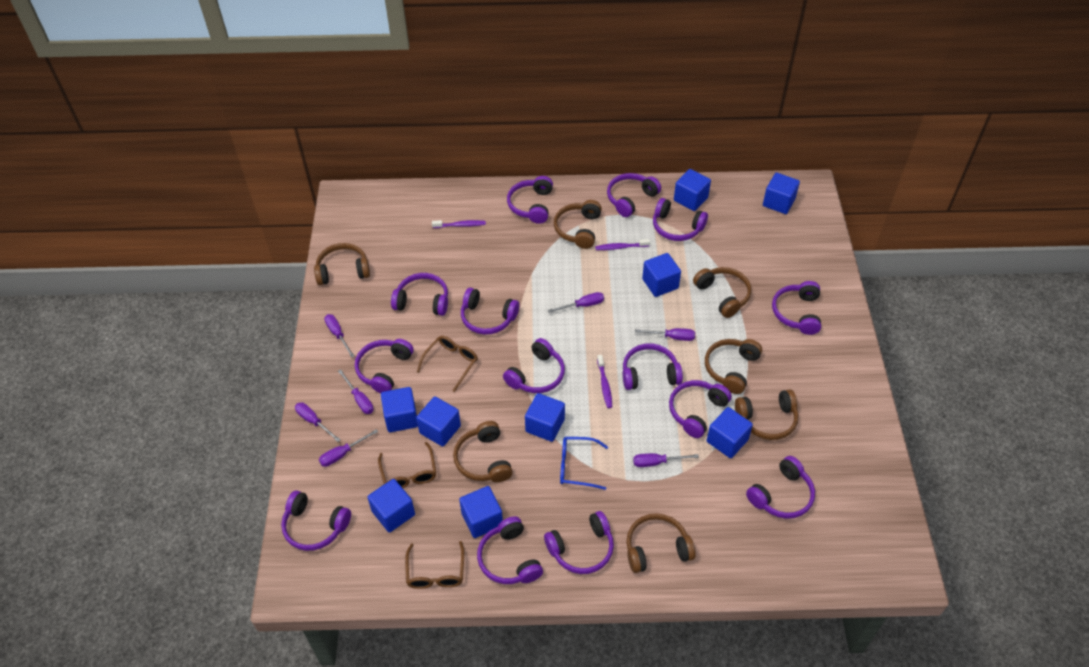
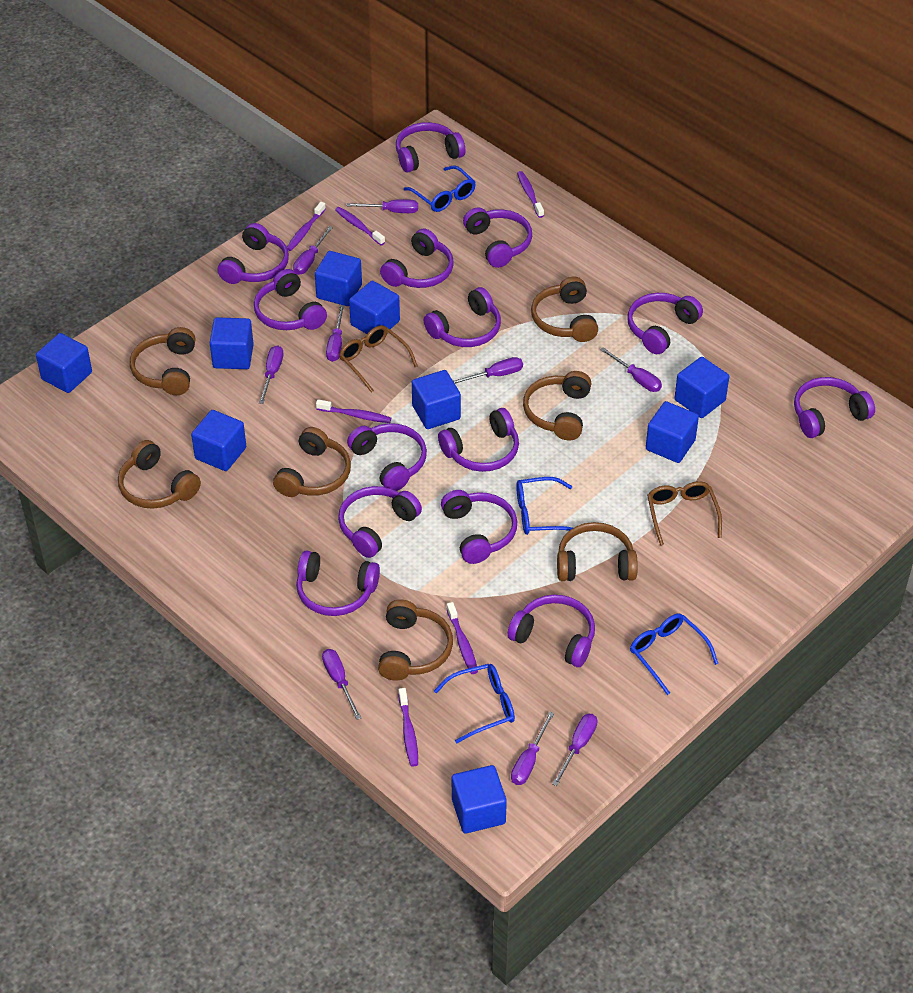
blue glasses: [560,437,608,490] = 1 -> [404,165,476,212] [434,664,515,743] [516,477,573,535] [630,614,718,695] = 4
brown glasses: [378,442,436,488] [405,541,464,589] [417,336,478,392] = 3 -> [339,325,418,393] [647,481,722,546] = 2
purple screwdriver: [295,402,341,442] [319,429,378,467] [324,314,354,358] [338,369,374,414] [548,292,604,313] [633,453,699,467] [635,328,695,341] = 7 -> [259,345,283,404] [293,226,333,275] [322,649,361,720] [326,305,345,362] [347,199,418,213] [453,357,523,384] [511,711,554,785] [552,714,597,786] [600,347,662,392] = 9
purple toothbrush: [432,220,486,228] [595,239,650,250] [597,355,612,408] = 3 -> [287,202,326,251] [316,399,391,423] [335,207,385,245] [398,688,418,767] [447,602,478,674] [517,171,544,218] = 6

